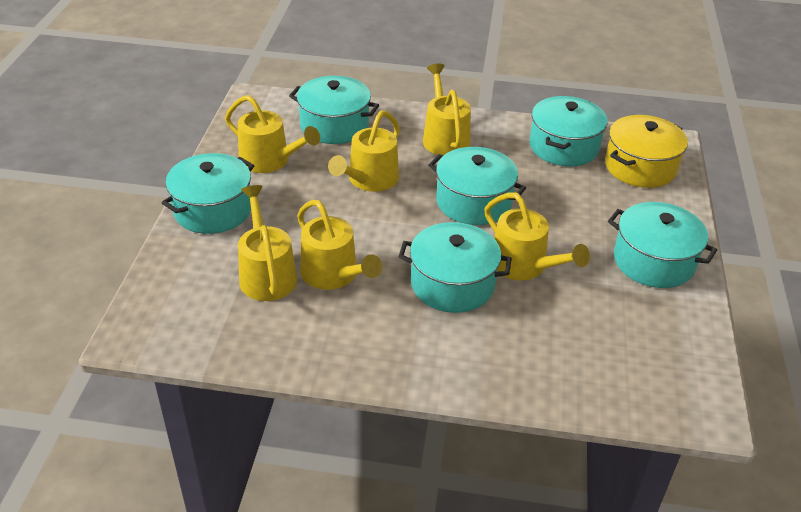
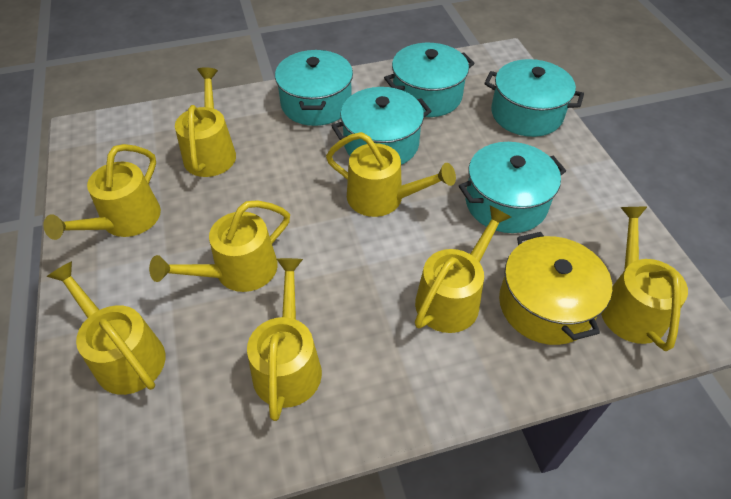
turquoise pot: [162,153,254,234] [289,76,379,144] [398,222,512,313] [428,147,526,225] [530,96,608,166] [608,202,717,288] = 6 -> [275,50,353,126] [332,87,432,165] [384,43,475,117] [459,142,566,233] [484,59,584,137] = 5
yellow watering can: [225,95,320,173] [238,185,297,301] [297,200,382,290] [328,111,400,192] [423,64,471,156] [484,192,590,280] = 6 -> [44,144,161,240] [47,261,165,395] [149,200,290,292] [175,67,236,177] [247,258,322,421] [326,132,456,217] [415,206,511,333] [601,207,688,351] = 8

